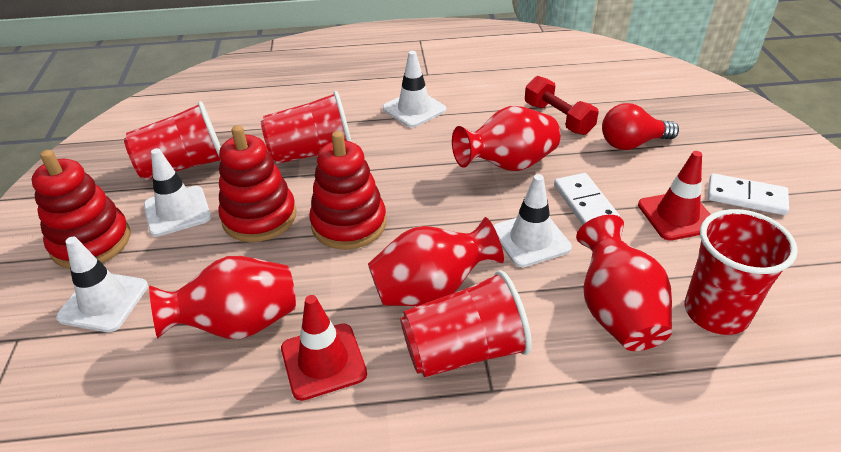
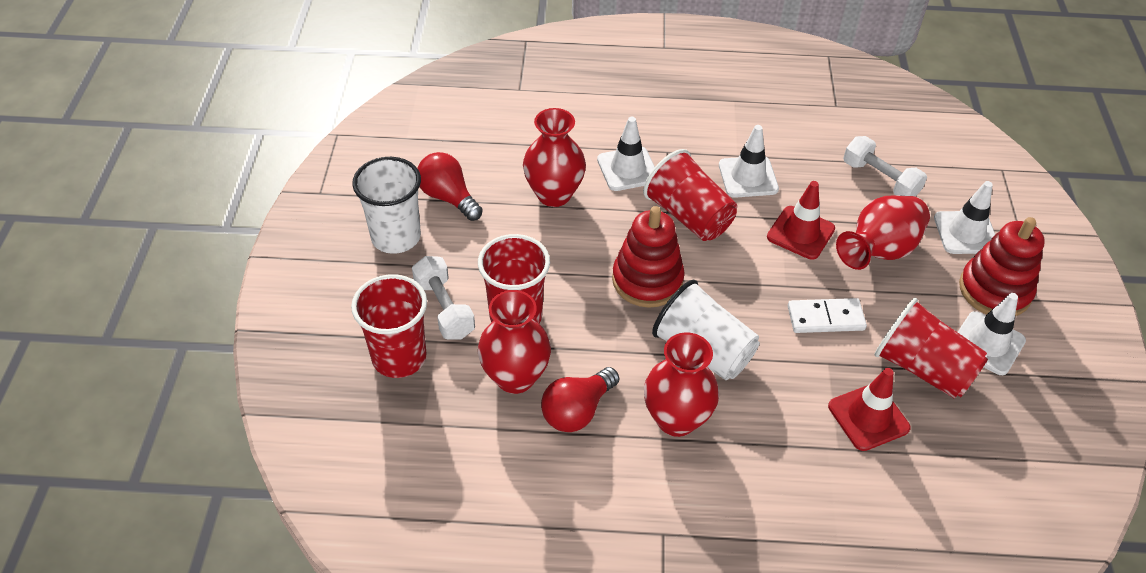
red dumbbell: [525,76,599,135] = 1 -> none = 0
red light bulb: [602,103,679,150] = 1 -> [417,152,483,221] [541,367,619,432] = 2
red stacking toy: [31,150,130,269] [218,125,297,242] [309,131,386,250] = 3 -> [612,206,685,308] [959,217,1045,316] = 2
white cup: none = 0 -> [352,157,421,254] [652,280,760,380] = 2
white domino: [554,173,620,225] [708,173,789,215] = 2 -> [788,298,867,333] = 1
white dumbbell: none = 0 -> [412,256,475,340] [843,136,927,197] = 2

